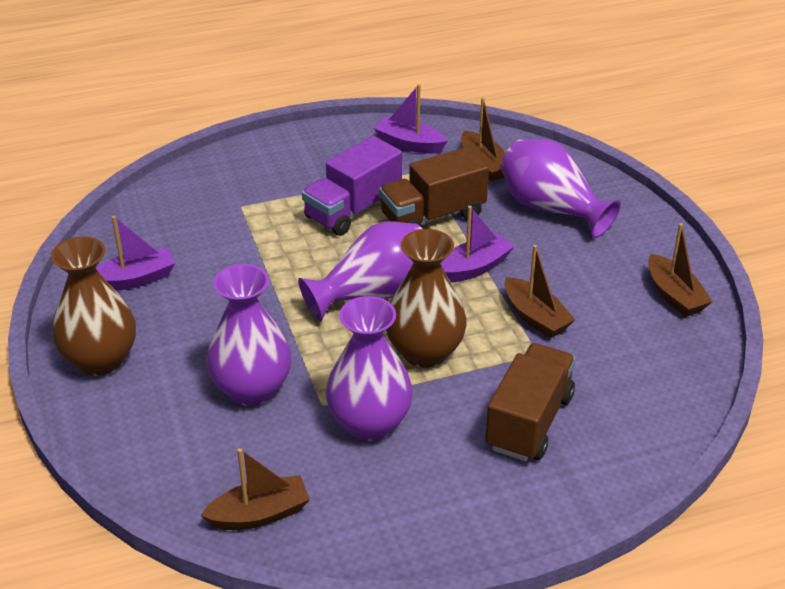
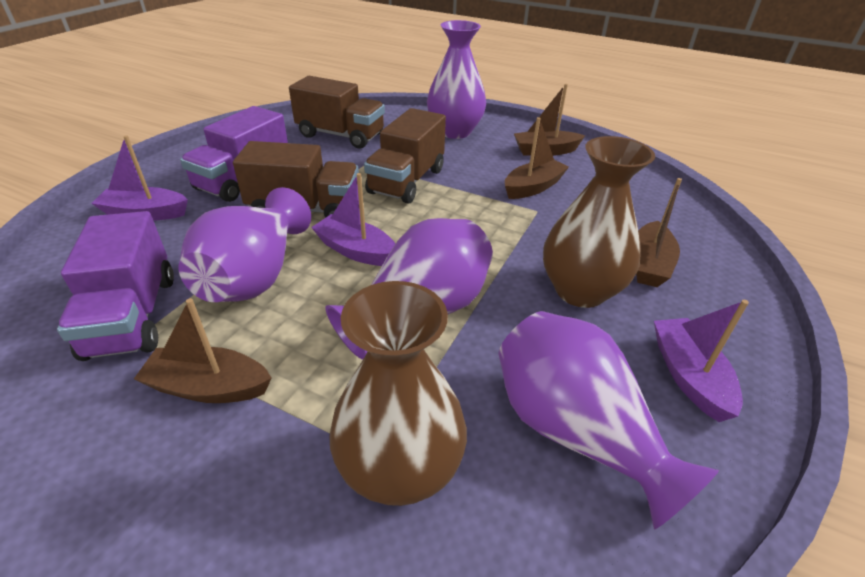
brown truck: [379,147,489,226] [485,343,576,461] = 2 -> [233,141,359,218] [289,76,385,148] [364,108,446,204] = 3
purple truck: [302,136,402,236] = 1 -> [57,211,174,361] [180,106,288,202] = 2

